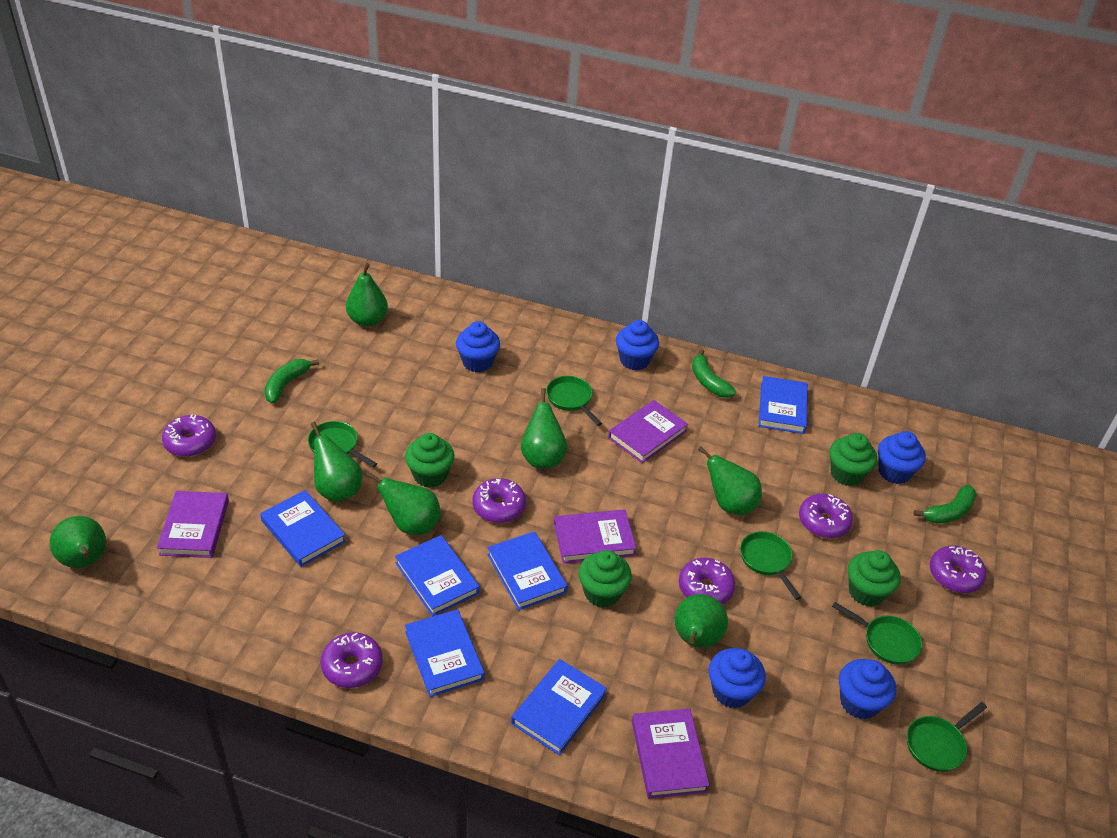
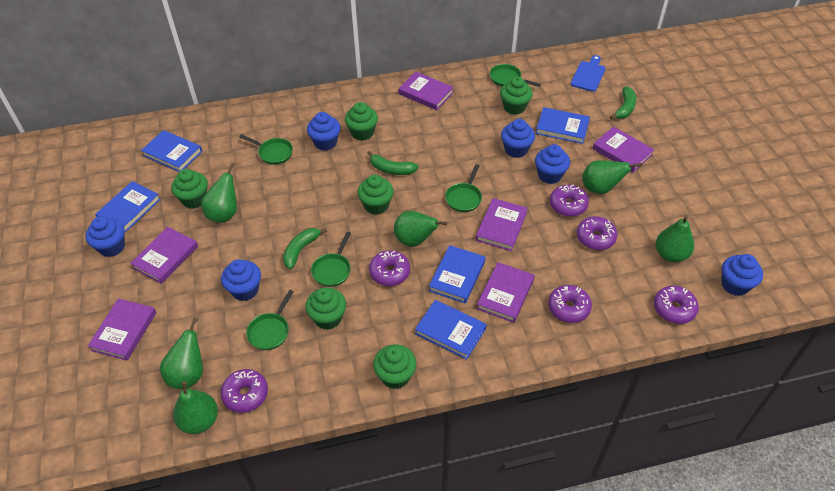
blue book: [260,490,346,567] [395,535,480,616] [405,609,485,697] [487,531,568,610] [511,659,607,755] [759,376,808,434] = 6 -> [95,181,161,233] [141,130,202,172] [415,300,487,360] [429,245,485,304] [536,107,590,144] = 5
blue cupcake: [456,321,500,372] [616,320,659,370] [709,648,766,708] [839,659,896,719] [878,431,926,484] = 5 -> [85,216,125,257] [221,259,261,301] [307,112,341,151] [501,119,535,158] [535,144,570,184] [721,254,763,296] = 6
blue cutting board: none = 0 -> [571,55,605,92] = 1
green cupcake: [405,433,454,488] [578,550,632,608] [829,433,877,486] [848,550,901,607] = 4 -> [171,169,208,209] [305,288,346,330] [345,102,378,141] [357,175,394,215] [373,344,416,389] [500,77,533,115] = 6
green pear: [50,516,106,568] [311,422,362,502] [346,263,388,327] [366,472,441,535] [521,388,567,468] [675,594,728,648] [698,446,762,515] = 7 -> [160,317,203,389] [173,381,218,434] [201,163,237,223] [394,211,447,247] [582,160,642,194] [656,215,694,262] = 6
purple book: [157,491,229,558] [554,509,637,563] [608,400,688,463] [632,709,710,799] = 4 -> [88,298,156,361] [130,227,198,284] [398,72,454,110] [476,198,528,251] [477,262,535,323] [592,126,654,173] = 6

